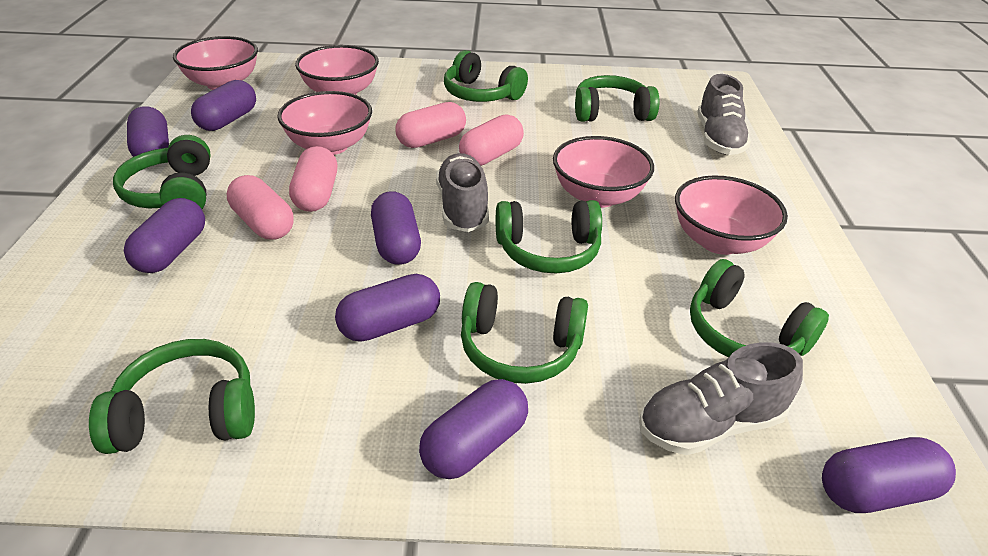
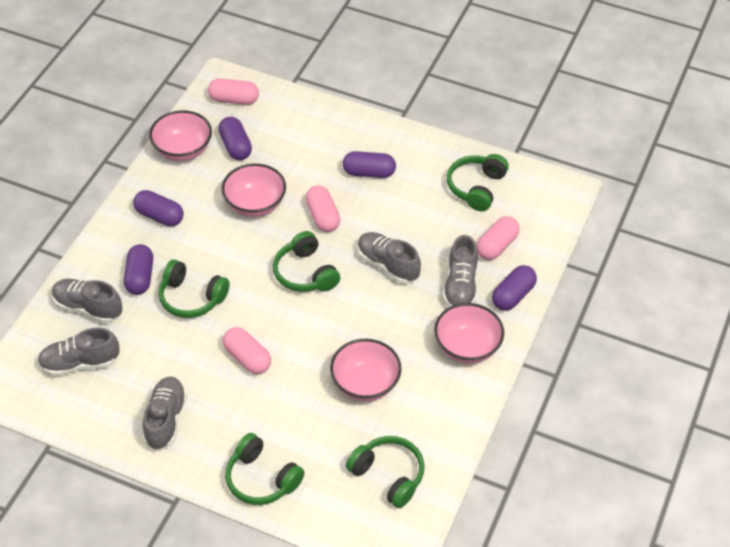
green headphones: [89,339,255,454] [113,135,211,209] [444,50,528,102] [461,282,588,384] [496,200,602,273] [575,75,660,122] [690,259,829,357] = 7 -> [158,260,230,318] [225,433,305,505] [273,231,340,292] [346,436,424,508] [447,154,509,211] = 5
grey shoe: [436,153,489,232] [639,342,803,455] [697,74,751,155] = 3 -> [38,328,120,376] [52,279,122,323] [143,377,187,450] [357,232,421,284] [443,235,478,307] = 5
pink bowl: [173,36,258,90] [277,91,372,155] [295,45,379,95] [553,136,654,208] [675,176,788,255] = 5 -> [149,110,212,161] [221,164,286,217] [330,339,402,401] [434,303,504,364] = 4
purple capsule: [124,198,205,273] [127,106,169,157] [191,80,256,131] [335,274,440,342] [371,191,421,265] [419,379,528,479] [822,437,956,513] = 7 -> [124,244,153,295] [133,190,184,226] [219,117,252,160] [343,151,396,178] [492,265,537,311] = 5

